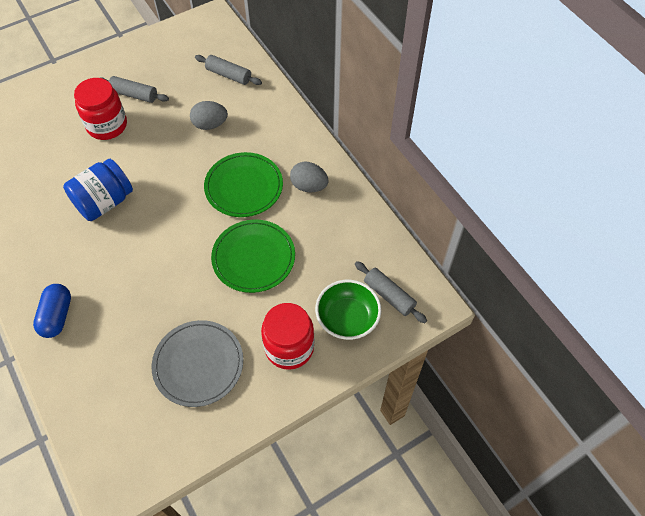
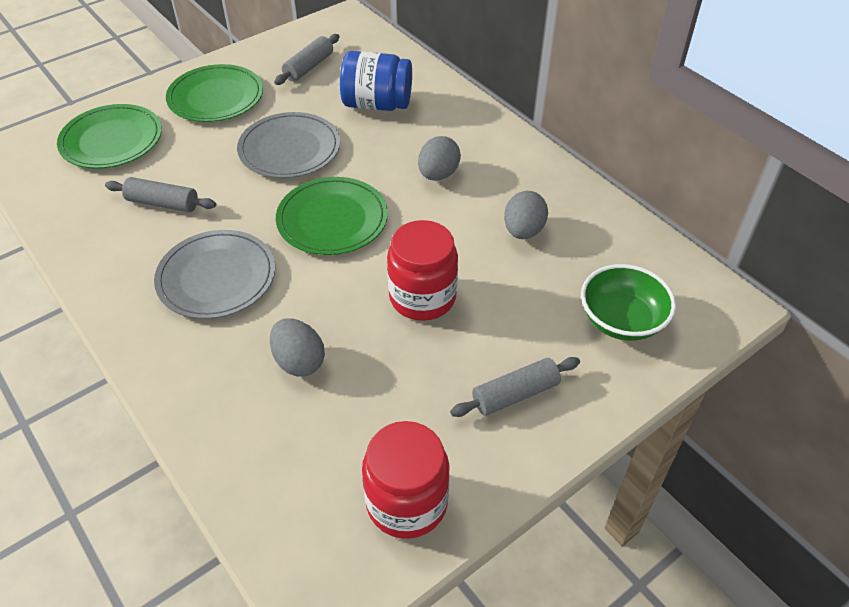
blue capsule: [33,284,71,338] = 1 -> none = 0
green plate: [204,152,283,217] [211,219,295,293] = 2 -> [57,104,162,169] [166,64,263,122] [276,177,388,255] = 3
grey egg: [190,101,228,130] [290,162,329,192] = 2 -> [270,318,325,377] [418,136,461,180] [504,191,548,239] = 3
grey plate: [152,320,243,407] = 1 -> [154,230,275,319] [237,112,340,178] = 2

